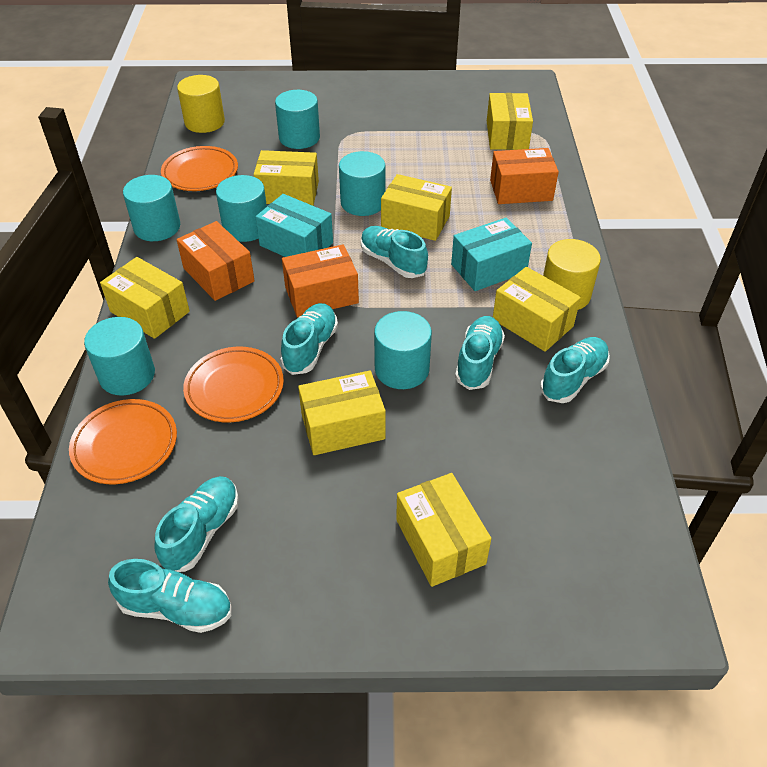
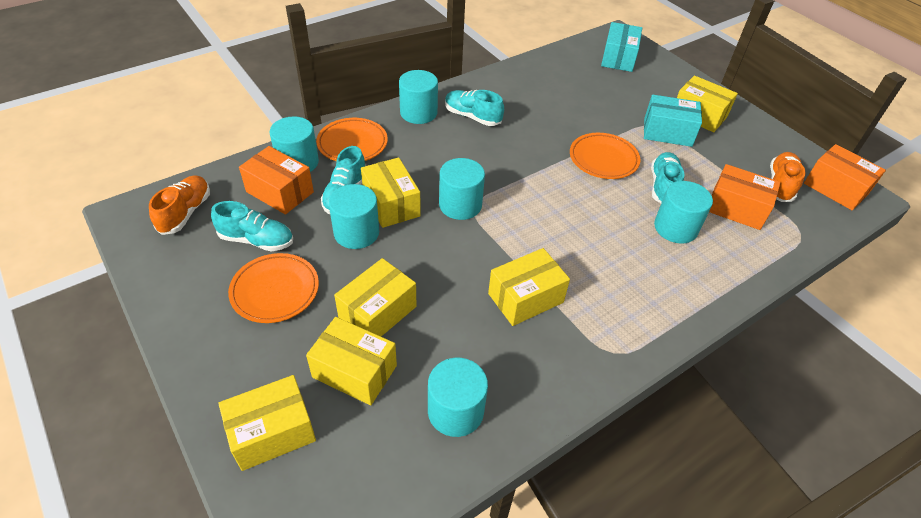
orange shoe: none = 0 -> [149,176,210,235] [770,152,805,202] = 2
turquoise shoe: [108,559,232,633] [155,476,239,572] [281,303,338,375] [361,226,428,278] [455,316,505,390] [540,337,610,403] = 6 -> [211,201,293,251] [321,146,365,214] [445,90,504,126] [651,152,685,203] = 4
yellow box: [100,257,190,339] [253,150,319,206] [298,370,386,455] [381,174,452,241] [396,473,491,587] [487,93,533,150] [493,267,581,352] = 7 -> [218,375,316,471] [306,317,397,405] [334,258,417,337] [361,157,421,228] [488,248,570,326] [677,76,738,132] = 6
yellow cylinder: [177,75,225,133] [543,239,601,310] = 2 -> none = 0

